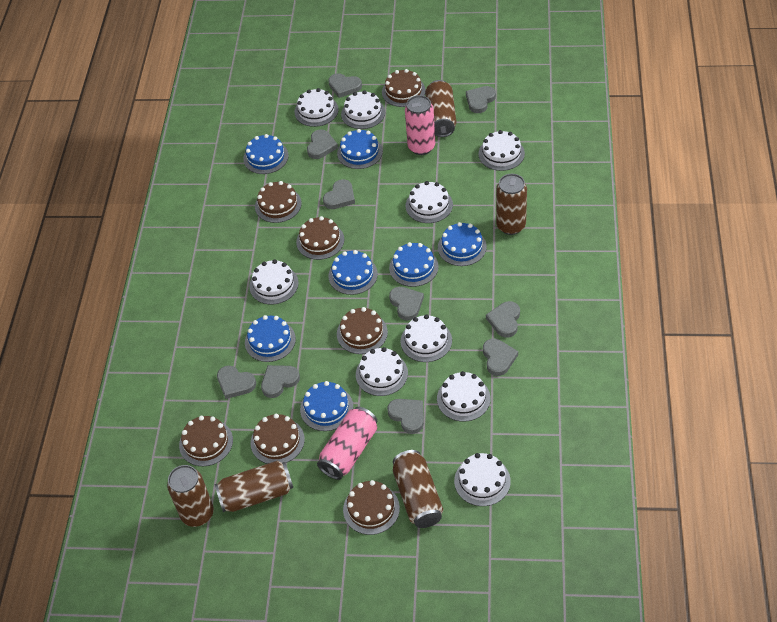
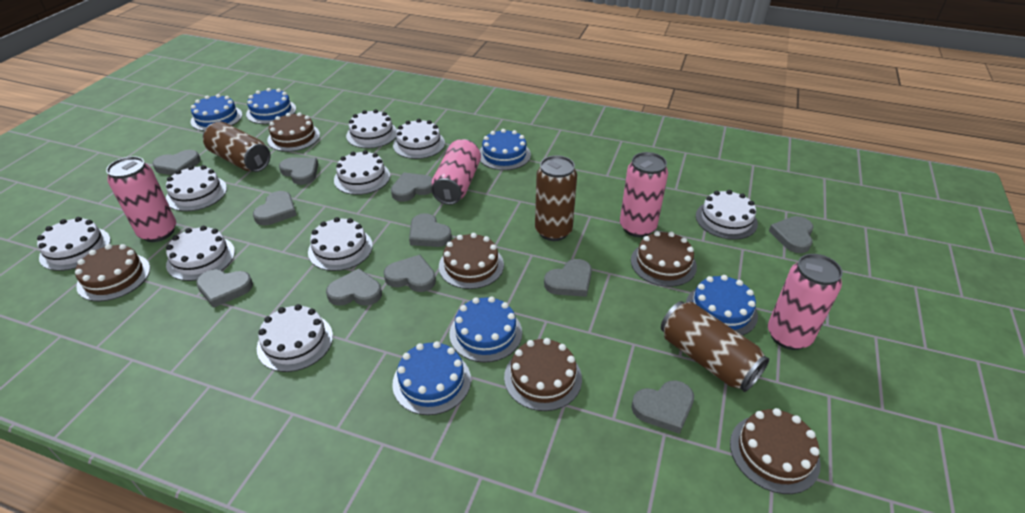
blue cake: [243,134,289,174] [245,315,296,362] [300,381,353,431] [328,250,378,295] [337,129,383,169] [389,242,439,287] [438,222,487,266] = 7 -> [191,94,242,131] [246,88,296,124] [392,341,471,415] [450,296,522,362] [480,129,531,170] [686,275,758,336] = 6
brown cake: [179,416,233,466] [251,414,305,464] [255,181,302,223] [296,216,344,260] [337,307,388,354] [343,480,400,535] [382,69,425,107] = 7 -> [75,244,150,302] [267,112,320,152] [439,233,504,289] [504,338,582,411] [631,231,697,287] [730,408,821,494] = 6
brown can: [167,465,214,527] [215,460,293,512] [393,450,443,528] [425,80,456,137] [496,174,527,235] = 5 -> [203,122,271,172] [535,155,577,241] [661,301,769,392] = 3
grey heart: [217,366,256,399] [261,365,300,398] [307,129,338,159] [323,179,355,209] [328,73,362,98] [387,399,424,434] [389,287,424,321] [466,86,496,113] [483,339,518,376] [486,301,520,338] = 10 -> [152,150,201,175] [196,269,253,308] [253,191,297,226] [279,157,318,185] [326,268,382,306] [383,255,436,292] [391,173,433,202] [409,213,452,247] [544,259,592,297] [631,380,694,434] [769,216,814,253] = 11
pink can: [317,407,377,480] [405,95,435,155] = 2 -> [106,156,176,242] [431,139,481,205] [620,152,668,237] [768,254,843,350] = 4

